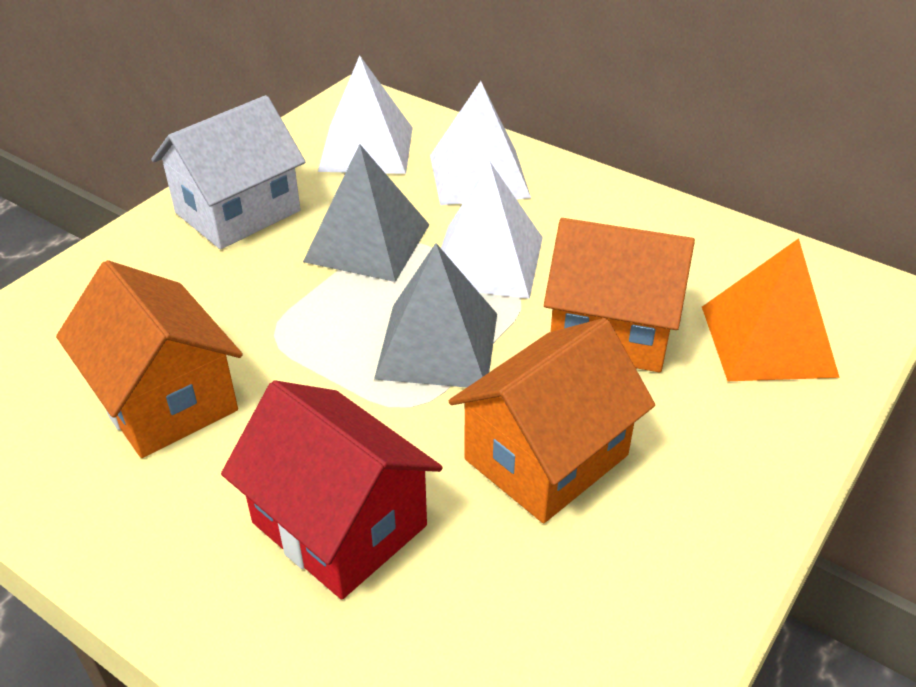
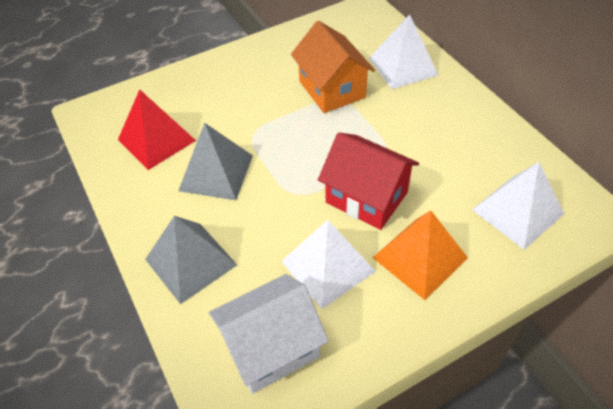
orange house: [56,260,243,458] [449,318,655,523] [544,218,695,372] = 3 -> [291,21,375,113] = 1
red pyramid: none = 0 -> [118,89,196,170] = 1

